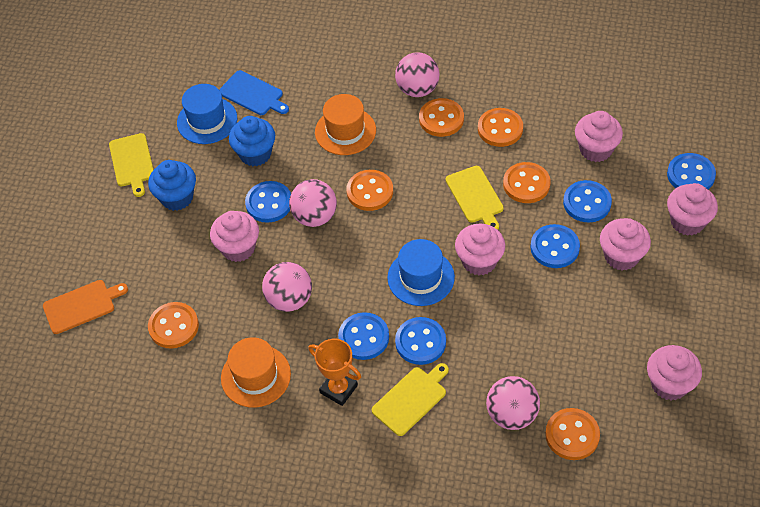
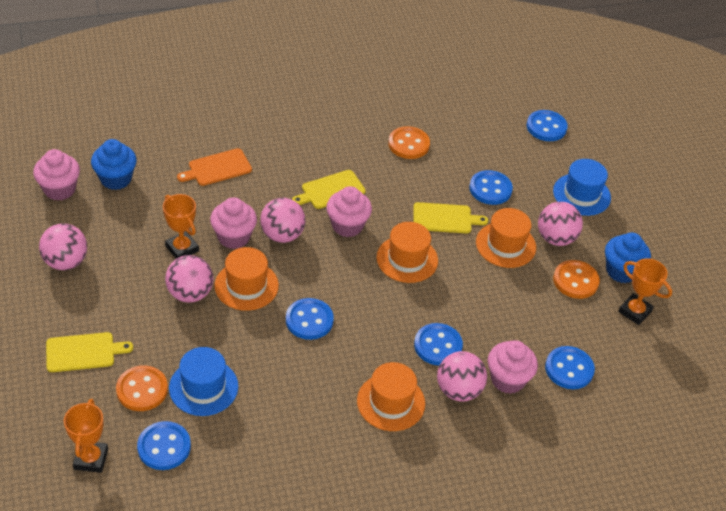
blue cutting board: [219,70,289,115] = 1 -> none = 0
orange button: [148,302,199,348] [346,170,393,211] [419,98,464,137] [478,108,523,147] [503,162,550,203] [545,408,600,460] = 6 -> [116,365,168,411] [388,126,430,159] [553,260,600,299] = 3
orange hat: [221,337,291,408] [315,94,376,155] = 2 -> [214,247,279,311] [357,362,425,431] [377,222,438,283] [476,208,536,268] = 4
orange trophy: [308,339,361,406] = 1 -> [64,399,108,473] [163,194,199,259] [618,258,672,325] = 3
pink ball: [262,262,312,312] [289,179,337,227] [395,52,439,97] [486,376,540,430] = 4 -> [39,223,87,270] [165,255,213,303] [260,198,306,243] [437,351,487,402] [538,202,583,246] = 5
pink cupcake: [210,211,259,262] [455,224,505,275] [575,111,623,162] [600,218,651,271] [647,345,702,401] [667,183,718,236] = 6 -> [33,149,80,201] [210,197,257,249] [326,186,372,237] [488,340,538,394] = 4

